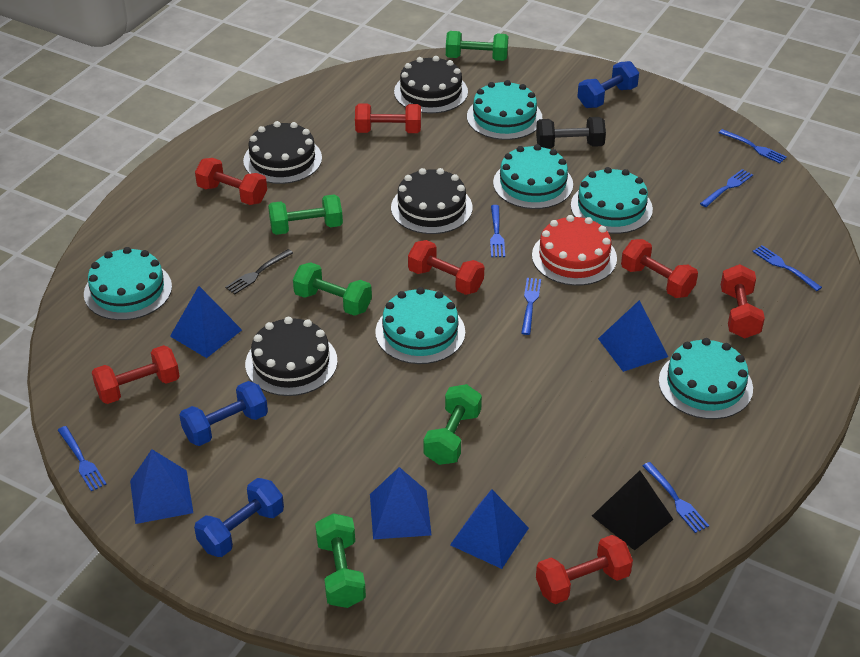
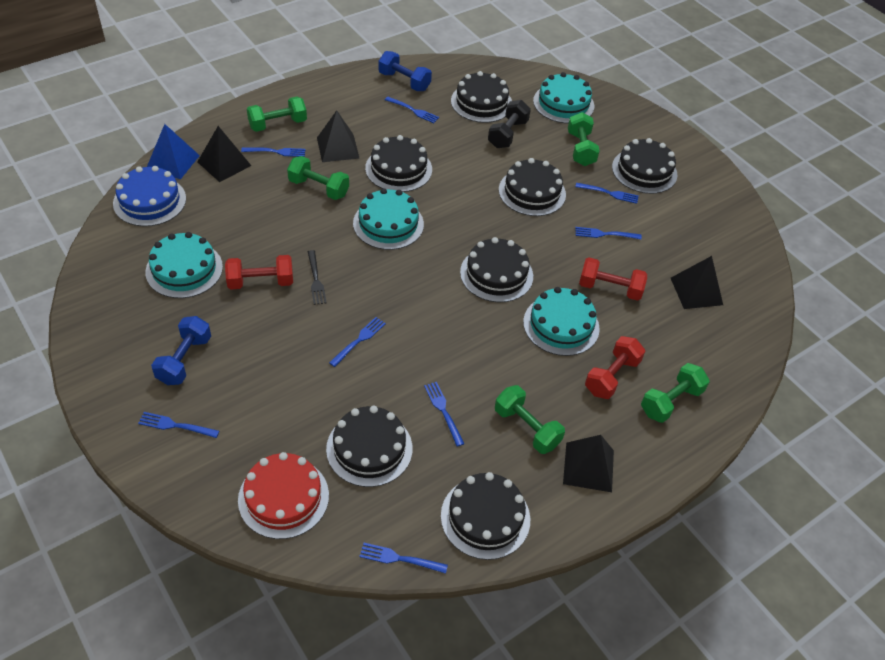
black cake: [243,121,322,184] [245,317,337,396] [391,168,473,234] [394,56,468,114] = 4 -> [326,405,413,487] [365,135,432,192] [441,472,530,560] [451,71,512,123] [460,237,533,302] [499,158,566,216] [612,138,678,194] = 7
black pyramid: [592,470,674,551] = 1 -> [197,126,251,182] [317,110,359,162] [563,435,614,492] [671,256,723,309] = 4
blue cake: none = 0 -> [113,166,186,227] = 1
blue dumbbell: [180,381,268,446] [194,478,284,557] [577,61,639,108] = 3 -> [151,316,211,385] [379,51,432,91] = 2
blue fork: [58,426,107,491] [490,205,505,257] [521,278,541,335] [643,462,709,533] [700,169,753,207] [719,129,787,163] [752,245,822,291] = 7 -> [138,412,219,438] [241,147,305,157] [329,317,386,367] [359,543,448,573] [385,96,439,123] [424,382,465,447] [575,183,639,204] [575,227,642,239] = 8
blue pyramid: [130,449,193,524] [170,286,242,358] [370,467,431,539] [450,489,529,569] [598,300,668,372] = 5 -> [147,124,200,179] = 1
red dumbbell: [92,345,180,404] [195,158,267,205] [355,104,421,133] [408,240,484,295] [536,535,633,604] [621,239,698,298] [721,264,765,338] = 7 -> [225,255,293,290] [579,257,647,301] [585,336,645,399] = 3
turquoise cake: [84,247,172,320] [375,287,465,364] [467,80,542,140] [493,144,573,209] [571,167,653,234] [659,338,753,419] = 6 -> [145,232,223,298] [353,188,424,250] [523,287,600,356] [533,72,594,123] = 4

